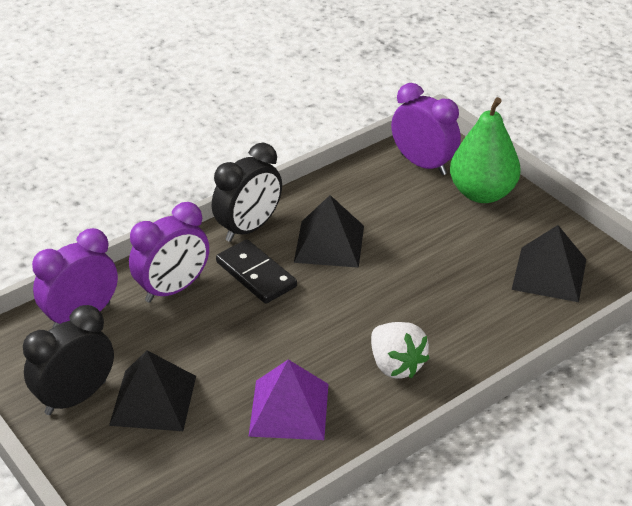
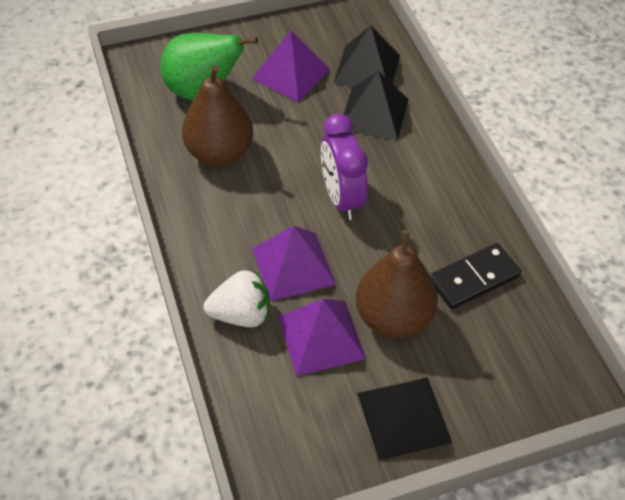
black clock: [23,305,114,415] [212,143,282,242] = 2 -> none = 0
brown pear: none = 0 -> [182,65,253,166] [356,230,438,338] = 2
purple clock: [32,228,118,328] [129,202,209,303] [391,83,461,175] = 3 -> [321,113,368,220] = 1
purple pyramid: [248,359,328,440] = 1 -> [252,31,331,102] [252,226,336,301] [278,299,366,376] = 3

